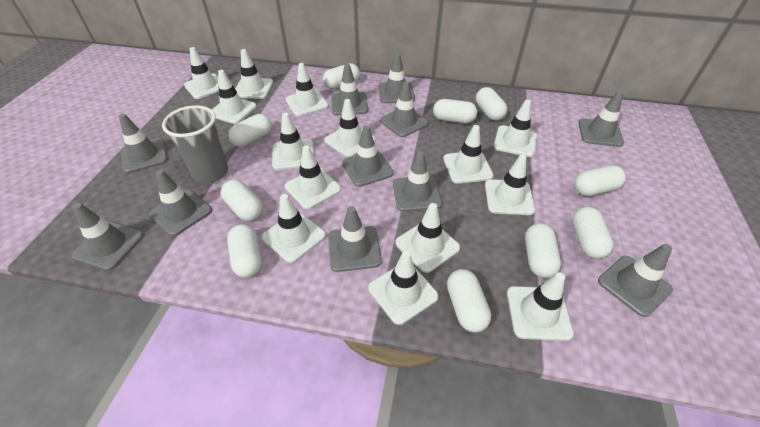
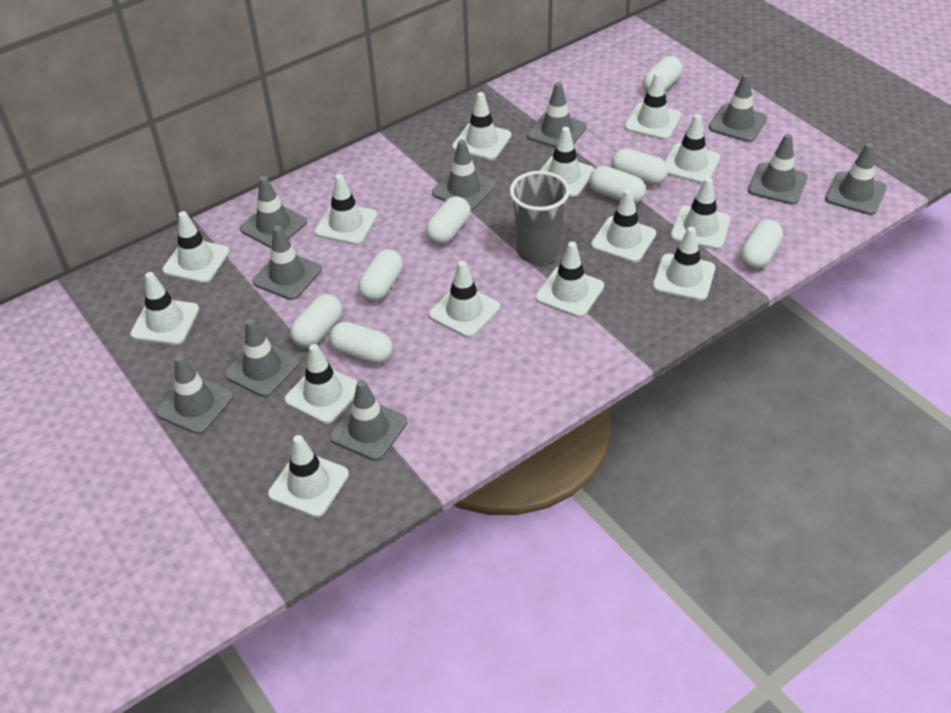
grey traffic cone: [72,203,144,271] [119,114,168,173] [149,170,212,236] [328,206,382,272] [331,64,368,115] [342,126,394,187] [378,53,415,103] [380,81,428,137] [393,151,442,212] [578,91,624,147] [598,244,673,317] = 11 -> [156,355,234,434] [224,319,300,397] [240,176,307,248] [252,226,322,300] [330,380,407,461] [432,139,496,210] [527,82,587,148] [709,74,767,142] [748,134,807,205] [825,143,887,215] = 10
white capsule: [221,180,263,221] [227,224,262,278] [228,114,272,147] [323,63,360,89] [433,99,477,123] [447,269,491,332] [476,87,507,121] [525,223,561,278] [572,207,614,259] [574,165,626,196] = 10 -> [290,294,342,348] [329,322,393,364] [358,249,403,302] [426,196,471,245] [589,166,646,204] [611,148,668,186] [643,56,683,92] [740,219,783,270] = 8

